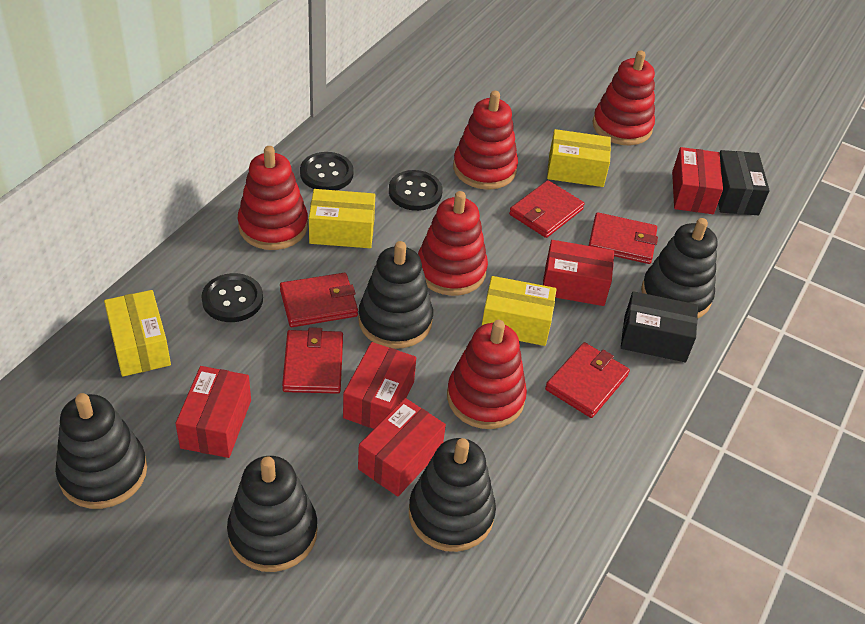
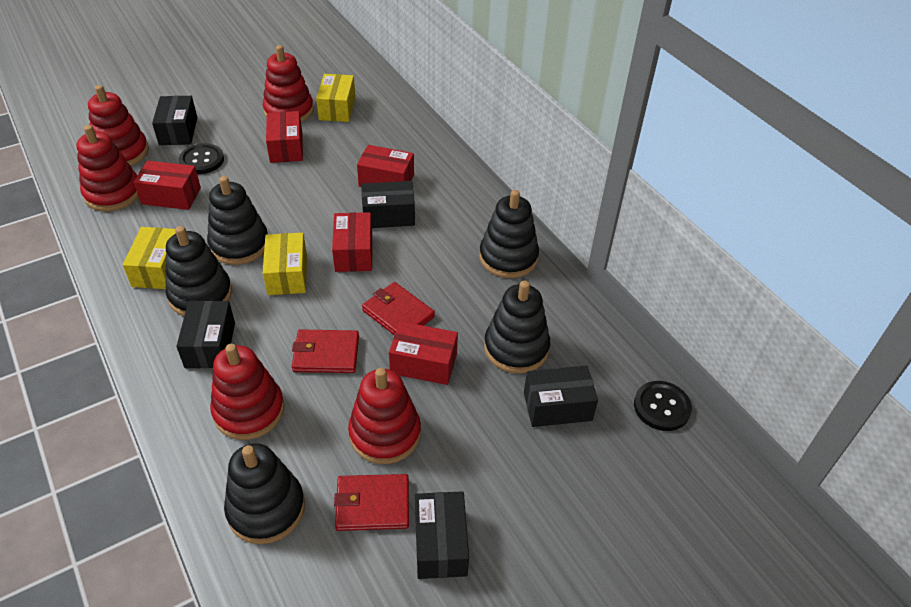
black box: [621,291,698,362] [718,150,770,215] = 2 -> [152,96,197,145] [176,301,235,368] [361,181,415,228] [415,491,469,579] [524,365,598,427] = 5
black button: [201,273,263,322] [300,152,354,190] [389,170,442,211] = 3 -> [179,143,224,174] [634,381,692,431] = 2
red wallet: [280,273,358,327] [282,327,343,394] [509,180,584,238] [545,342,630,418] [589,212,658,264] = 5 -> [292,329,359,373] [334,474,409,531] [362,282,435,335] = 3
yellow box: [104,290,171,377] [309,189,375,248] [482,276,557,346] [547,129,611,187] = 4 -> [123,227,176,289] [263,233,307,295] [316,74,355,122] = 3

